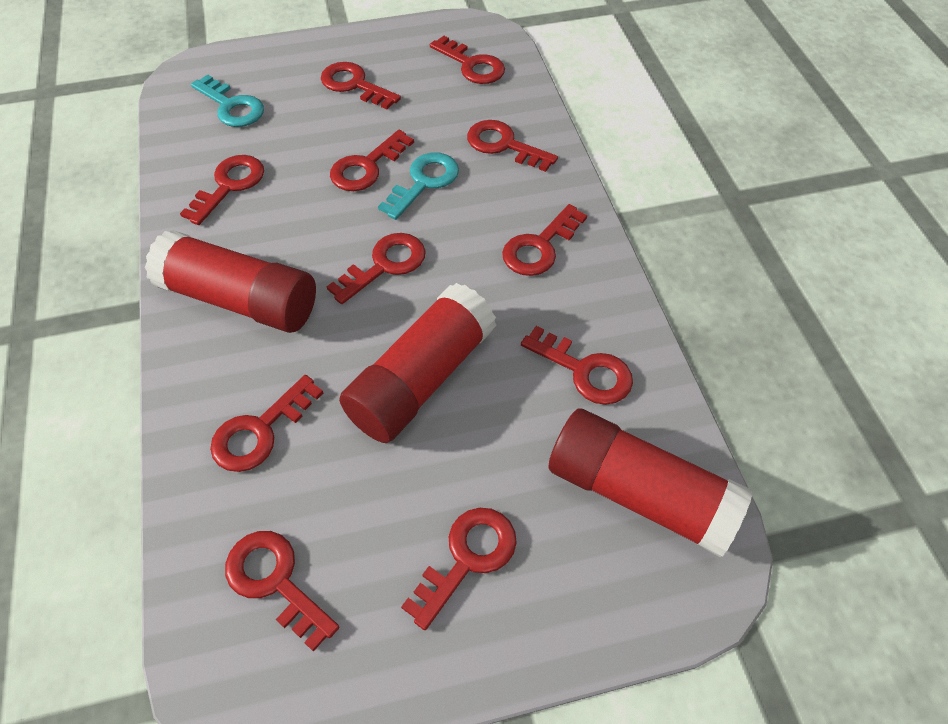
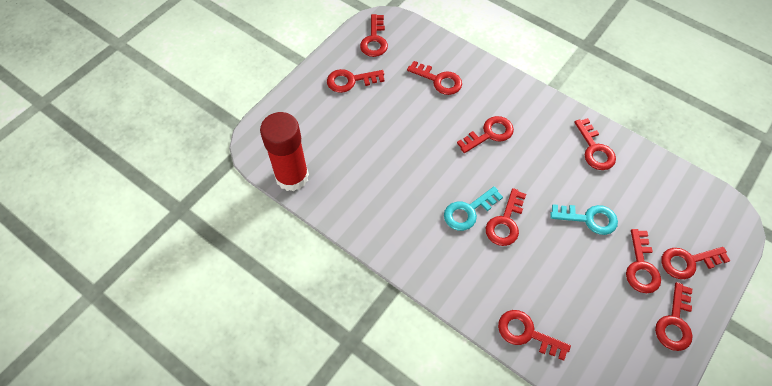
red glue stick: [145,230,316,333] [339,283,496,443] [549,408,753,557] = 3 -> [260,112,309,191] = 1
red key: [180,155,264,225] [210,375,323,472] [225,531,340,652] [321,62,401,109] [327,233,426,304] [330,130,414,191] [401,508,517,630] [430,36,505,84] [467,120,558,172] [502,204,587,276] [521,326,633,405] = 11 -> [327,69,385,93] [360,14,388,57] [407,61,462,95] [457,116,514,153] [486,188,526,246] [498,310,571,361] [574,118,616,170] [626,229,661,293] [655,282,693,351] [661,247,730,279] = 10

